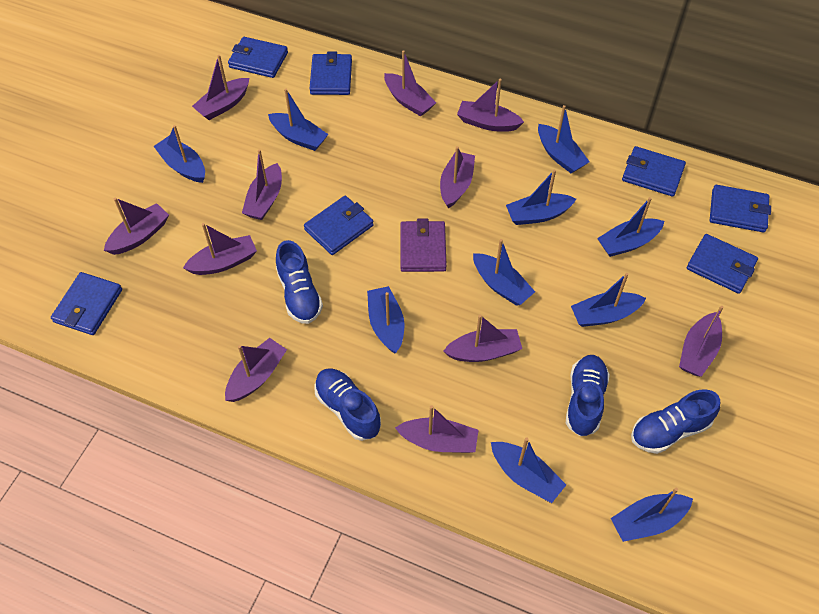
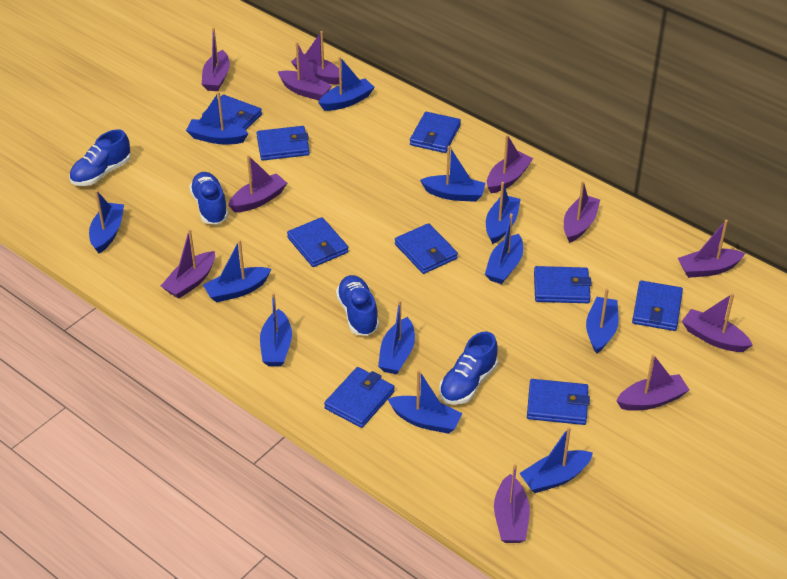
blue boat: [154,125,205,183] [268,89,328,151] [367,286,404,354] [473,239,535,306] [491,438,566,503] [506,170,576,225] [538,105,590,173] [571,273,646,327] [597,197,664,257] [611,488,693,542] = 10 -> [89,190,124,253] [186,92,249,144] [203,240,271,303] [260,293,292,366] [319,57,375,111] [378,300,415,374] [388,370,463,434] [420,146,485,202] [485,214,523,284] [486,182,521,244] [519,427,593,493] [586,288,619,354] = 12
blue wallet: [51,272,122,335] [228,37,288,78] [304,196,374,255] [309,52,352,95] [622,146,686,197] [687,234,758,294] [710,185,771,233] = 7 -> [202,95,262,130] [257,126,310,161] [287,217,348,267] [324,367,395,428] [395,223,458,274] [410,112,461,153] [527,379,590,425] [534,266,592,303] [632,280,683,331] = 9
purple wallet: [400,219,447,272] = 1 -> none = 0

